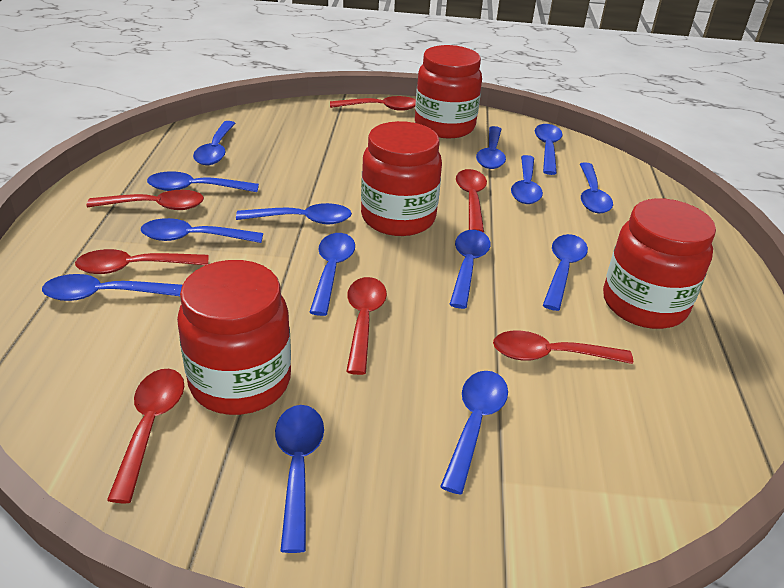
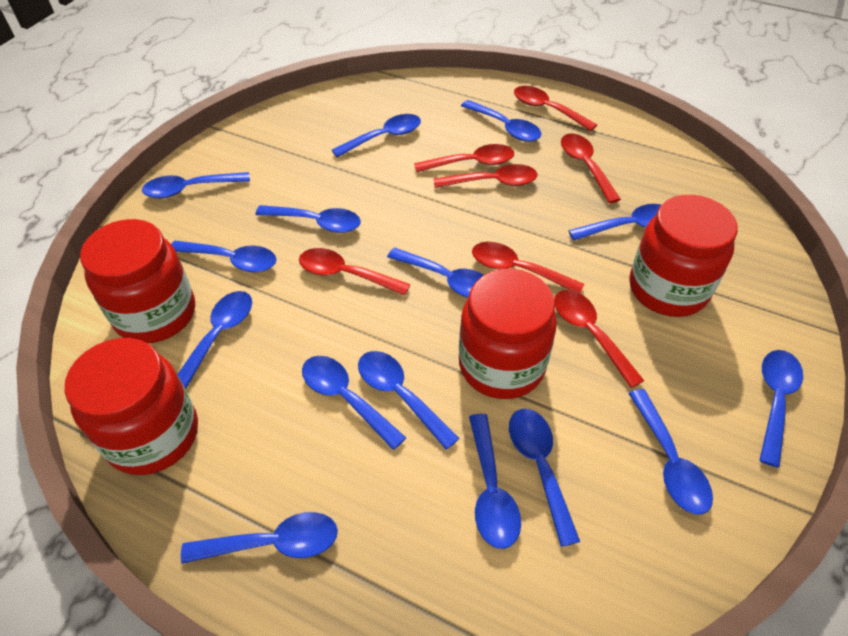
blue spoon: [42,274,182,301] [141,218,263,243] [147,171,259,192] [193,121,236,165] [236,203,352,224] [275,405,324,553] [309,233,355,316] [440,371,508,494] [449,230,491,309] [476,126,506,169] [511,155,543,204] [535,124,562,175] [543,234,588,311] [580,162,613,213] = 14 -> [142,172,250,198] [171,241,277,272] [177,291,252,389] [181,512,338,564] [255,205,361,233] [302,356,406,450] [332,114,421,157] [358,351,460,450] [387,248,484,298] [461,100,541,142] [469,414,521,549] [509,409,580,547] [568,204,662,241] [628,389,713,515] [759,350,803,467] = 15

